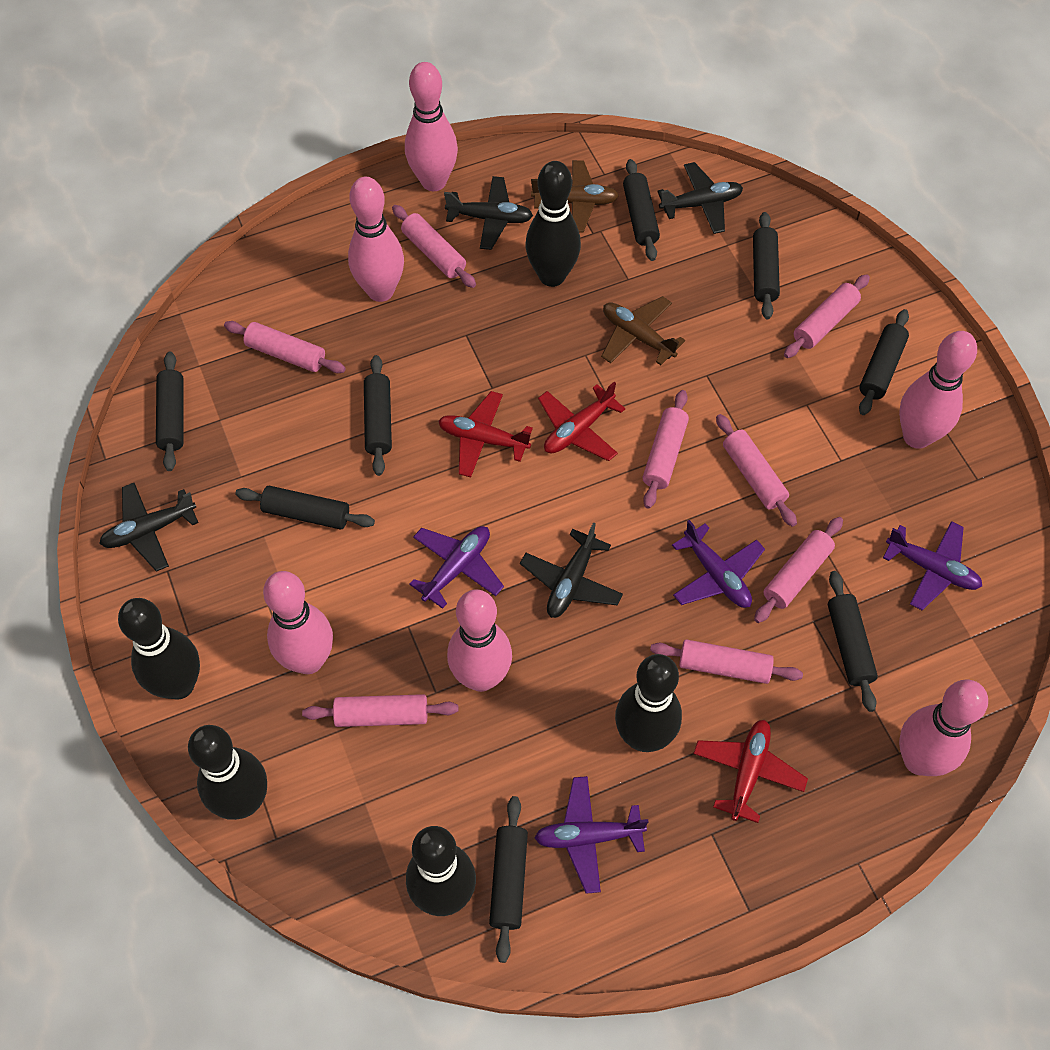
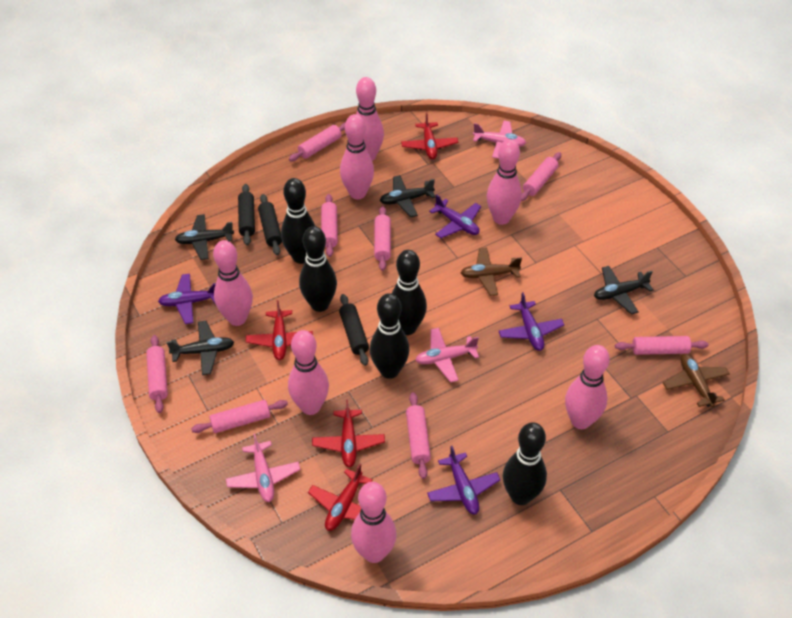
black rolling pin: [156,352,183,471] [235,486,375,530] [364,355,392,476] [489,796,528,963] [623,159,660,261] [753,212,780,319] [828,571,878,712] [859,309,909,415] = 8 -> [238,184,255,245] [258,194,282,255] [339,294,369,366] = 3
pink bowling pin: [263,571,333,674] [348,177,404,302] [405,62,458,191] [447,589,512,692] [899,331,977,449] [899,679,988,776] = 6 -> [213,240,253,326] [288,330,329,415] [340,114,374,199] [351,482,397,563] [356,77,384,161] [487,139,522,225] [565,345,610,429] = 7
pink plane: none = 0 -> [226,433,300,502] [416,328,479,382] [473,121,526,159] = 3
red plane: [438,391,533,477] [538,381,626,461] [693,720,808,823] = 3 -> [246,300,313,360] [308,463,373,531] [312,399,385,468] [401,113,458,159] = 4

